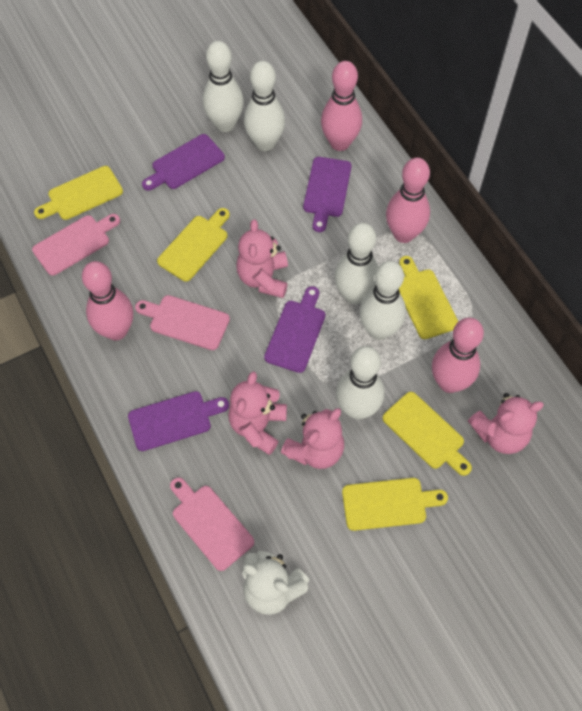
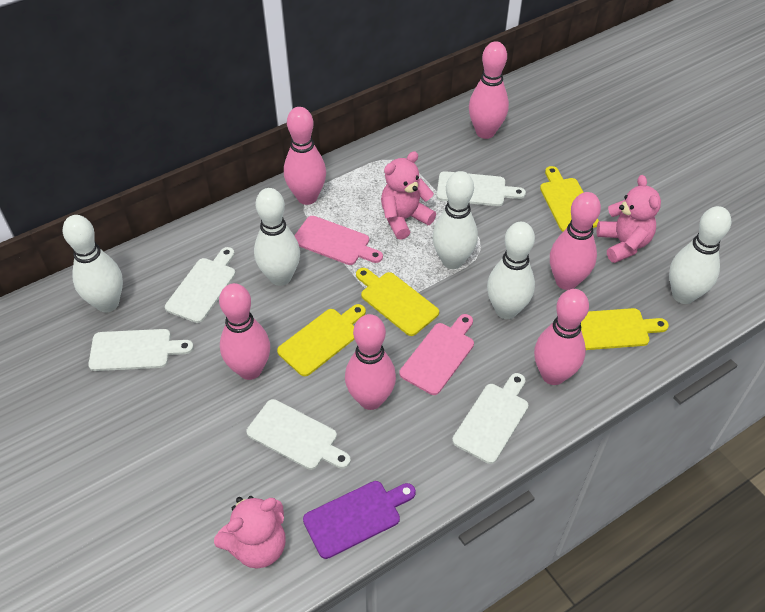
pink bowling pin: [82,261,133,340] [321,61,362,151] [386,158,430,243] [432,317,484,393] = 4 -> [219,283,270,380] [284,107,326,205] [345,314,396,410] [469,41,509,139] [534,289,589,385] [550,192,601,290] = 6
pink cutting board: [32,214,120,276] [135,295,230,350] [170,477,254,571] = 3 -> [294,216,383,265] [399,314,474,395] = 2
pink teddy bear: [228,371,287,455] [236,219,288,298] [281,408,344,469] [468,393,544,454] = 4 -> [214,496,286,569] [381,151,436,240] [597,175,661,263] = 3
purple cutting board: [128,391,229,451] [142,134,225,191] [264,286,325,373] [303,157,352,232] = 4 -> [303,481,416,559] = 1
white cutting board: none = 0 -> [88,329,194,371] [165,247,236,323] [246,399,351,470] [437,171,526,206] [452,373,528,464] = 5
white teddy bear: [242,551,310,615] = 1 -> none = 0
yellow cutting board: [34,166,123,220] [157,208,230,282] [342,478,448,531] [382,392,472,476] [399,256,459,339] = 5 -> [277,304,366,376] [356,268,439,336] [540,166,599,232] [581,308,669,350] = 4

